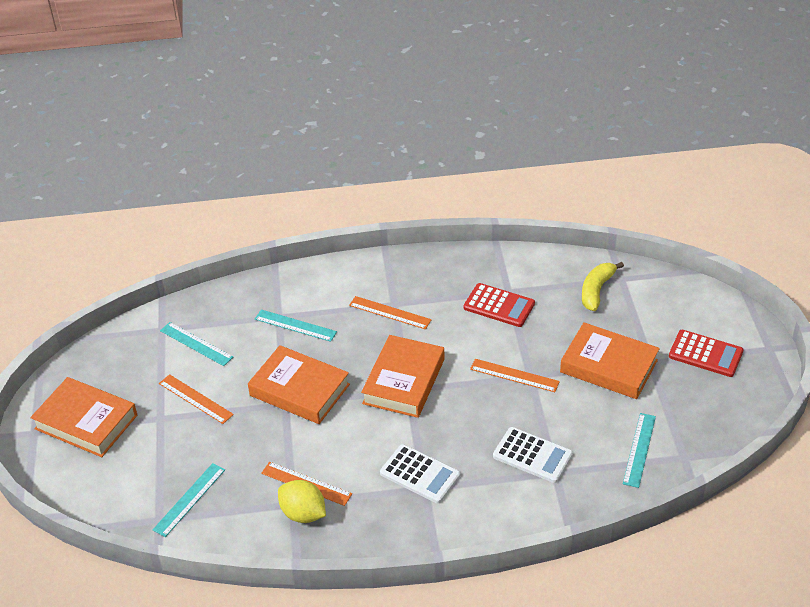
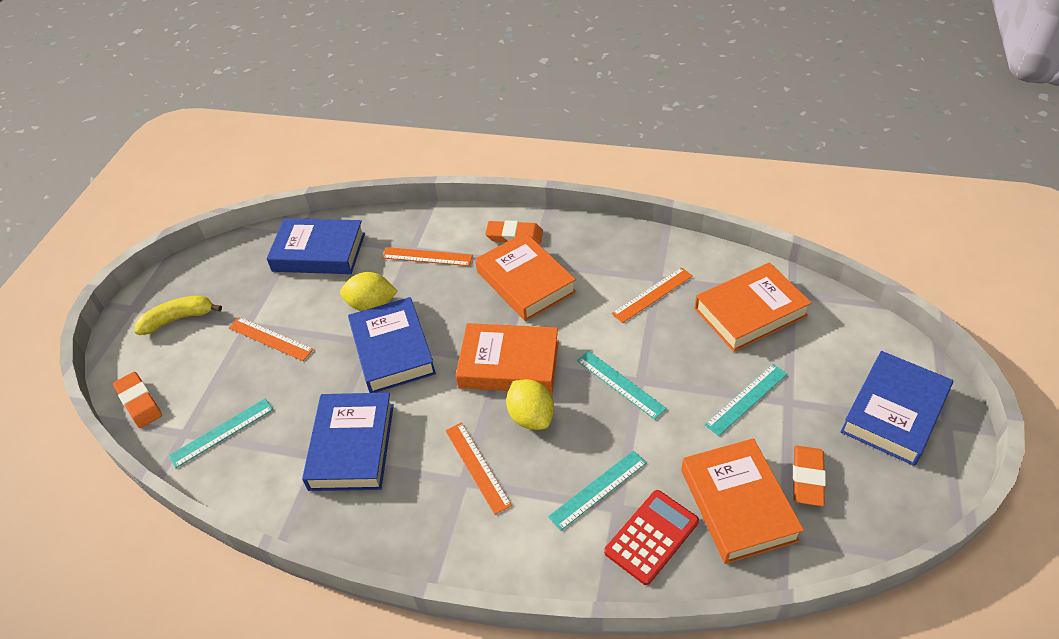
blue book: none = 0 -> [266,218,365,274] [302,392,394,491] [348,297,436,393] [841,351,953,466] = 4
orange eraser: none = 0 -> [113,372,162,428] [485,220,543,244] [793,446,826,506] = 3
red calculator: [464,283,535,327] [669,330,744,377] = 2 -> [604,490,699,585] = 1
white calculator: [380,444,460,503] [493,427,573,483] = 2 -> none = 0
yellow lemon: [278,480,326,523] = 1 -> [340,272,398,311] [506,379,554,430] = 2

